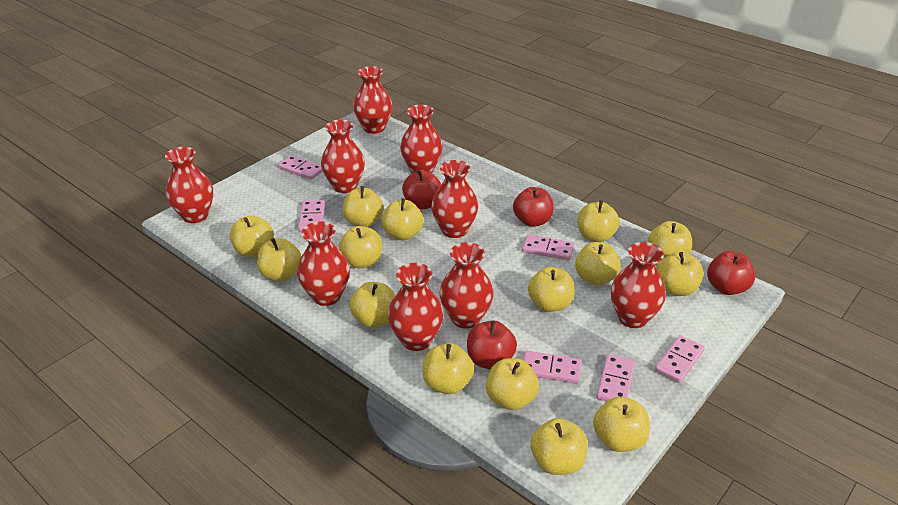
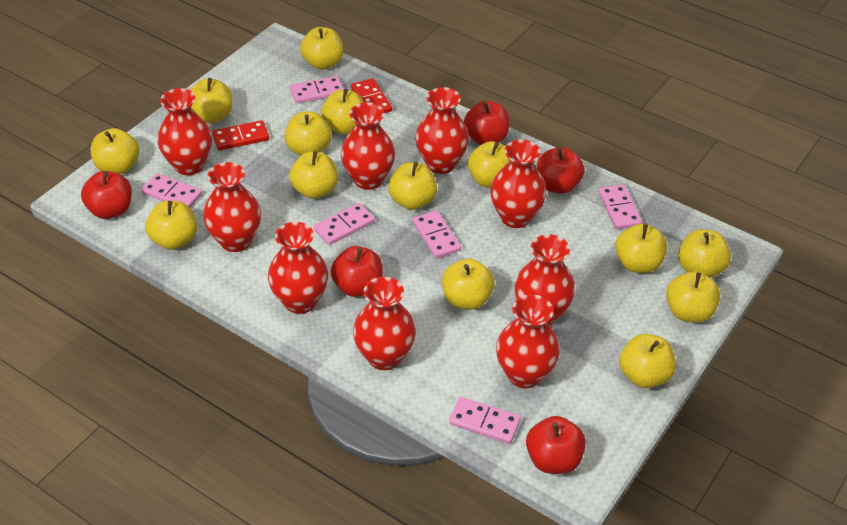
red apple: [402,170,441,209] [467,321,517,370] [513,187,554,227] [707,251,755,295] = 4 -> [81,171,132,219] [331,246,383,297] [464,101,510,145] [526,416,586,474] [537,147,585,194] = 5
red domino: none = 0 -> [212,120,269,151] [351,78,392,113] = 2
yellow apple: [230,216,274,257] [257,238,302,281] [339,226,382,268] [343,186,384,227] [349,282,395,328] [382,198,424,240] [423,343,474,394] [486,358,539,410] [528,267,574,312] [530,418,588,475] [575,242,621,285] [578,200,620,242] [593,397,650,452] [648,221,692,259] [657,252,704,296] = 15 -> [91,128,139,174] [145,201,197,250] [190,78,232,123] [285,111,331,155] [289,151,338,199] [300,27,343,70] [321,89,364,135] [388,162,437,210] [442,258,495,310] [468,141,510,188] [615,223,667,273] [619,334,676,388] [666,271,721,323] [678,229,731,278] = 14

